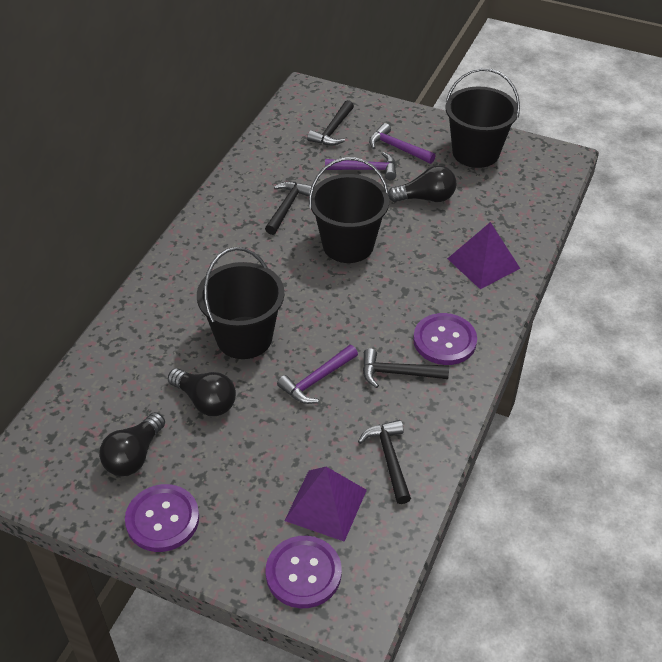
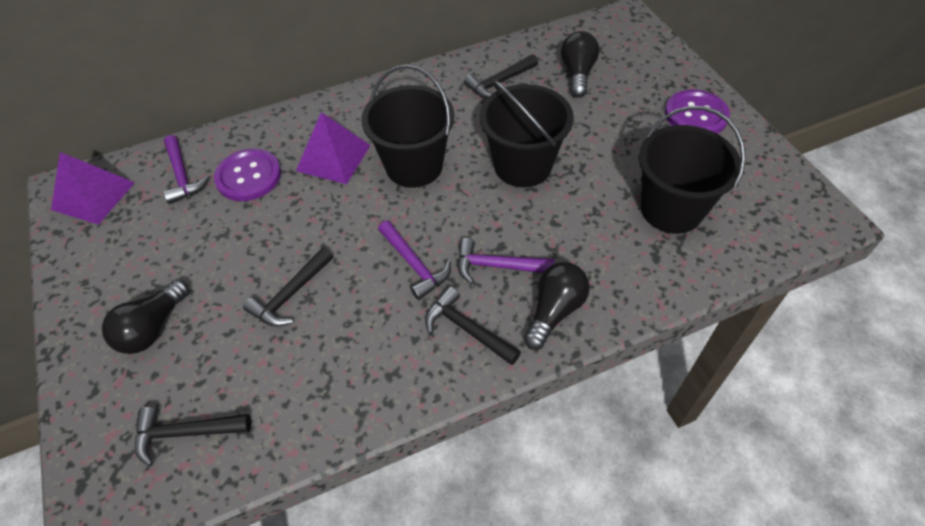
purple button: [125,484,199,552] [266,536,342,608] [413,313,477,365] = 3 -> [214,148,281,201] [665,90,730,134] = 2

